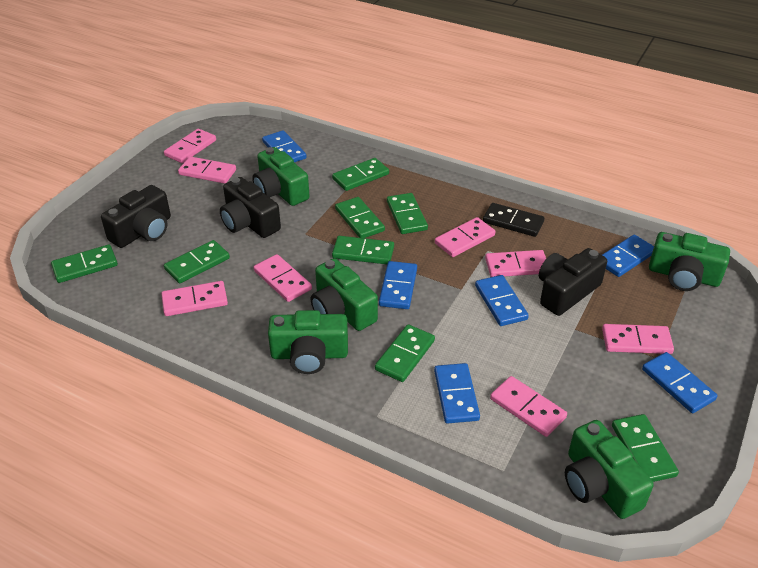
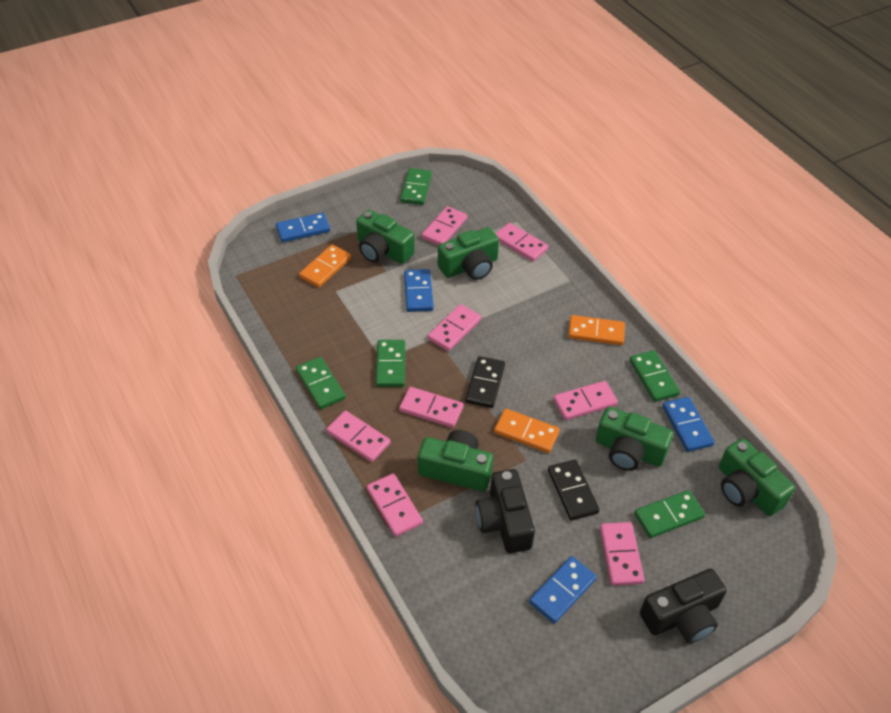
black camera: [101,185,171,248] [220,177,281,238] [539,248,607,316] = 3 -> [475,469,535,553] [640,569,727,643] = 2
black domino: [483,203,544,237] = 1 -> [465,356,505,408] [548,459,600,521] = 2
blue domino: [262,130,306,162] [379,261,417,309] [434,363,480,424] [475,275,529,326] [602,235,654,277] [642,352,717,413] = 6 -> [276,213,330,242] [404,269,434,312] [529,556,597,624] [663,397,714,452] = 4
green domino: [51,245,118,283] [164,240,230,284] [332,158,389,191] [332,236,394,264] [335,197,385,238] [375,324,435,382] [387,193,428,234] [612,414,679,482] = 8 -> [296,357,346,409] [376,340,405,387] [400,168,432,205] [629,350,680,402] [634,490,705,538] = 5
orange domino: none = 0 -> [299,245,351,288] [494,408,560,453] [568,315,625,345] = 3

